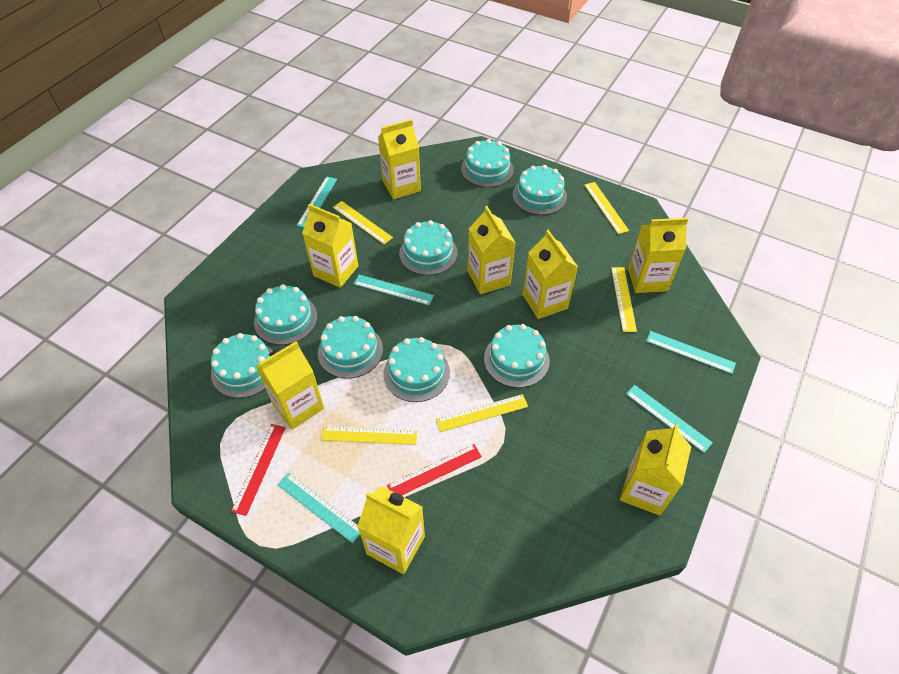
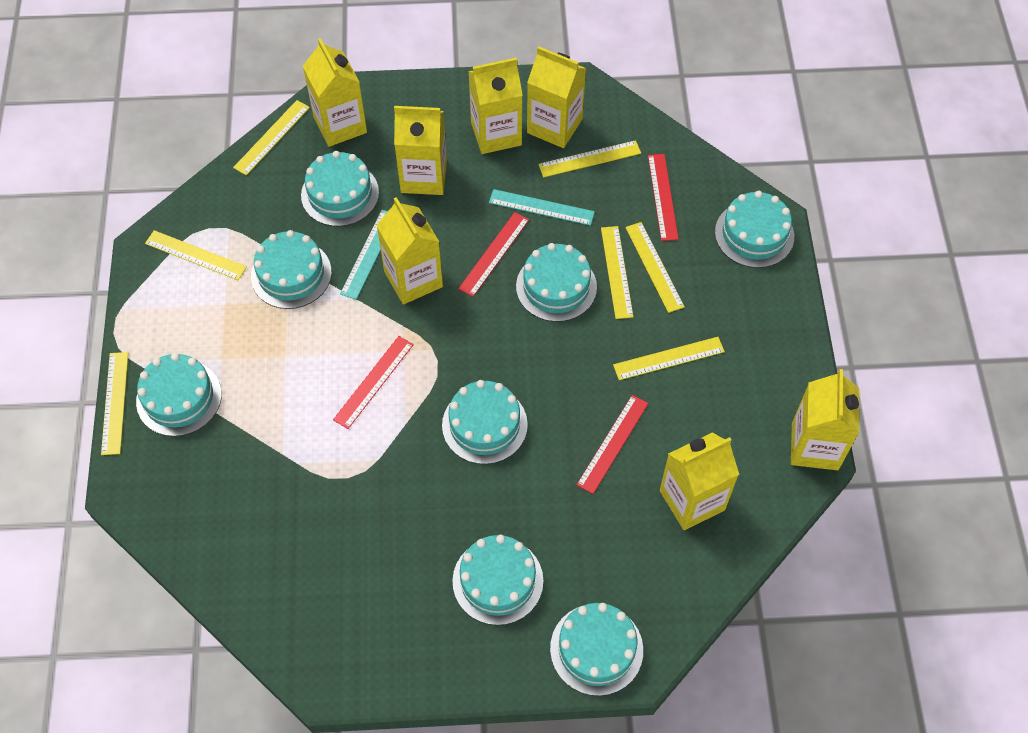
red ruler: [231,424,286,516] [387,444,482,495] = 2 -> [333,336,414,429] [458,212,529,297] [577,395,649,494] [648,154,679,241] = 4
turquoise ruler: [277,473,360,543] [297,177,337,227] [353,275,434,305] [626,385,713,453] [646,331,736,374] = 5 -> [340,210,388,300] [489,189,595,226] = 2
yellow carton: [256,341,324,429] [302,204,358,288] [357,486,425,574] [378,119,421,199] [468,206,516,294] [523,230,578,319] [620,424,691,516] [628,218,688,293] = 8 -> [303,38,367,147] [376,197,443,304] [394,106,447,195] [468,58,523,154] [527,46,586,148] [660,432,739,530] [791,369,859,470] = 7
yellow ruler: [321,426,417,445] [333,201,393,244] [436,394,528,432] [584,182,629,234] [611,267,637,332] = 5 -> [101,352,128,455] [145,230,247,280] [233,100,310,176] [538,140,641,178] [601,226,634,319] [613,337,725,380] [625,222,685,313] = 7

